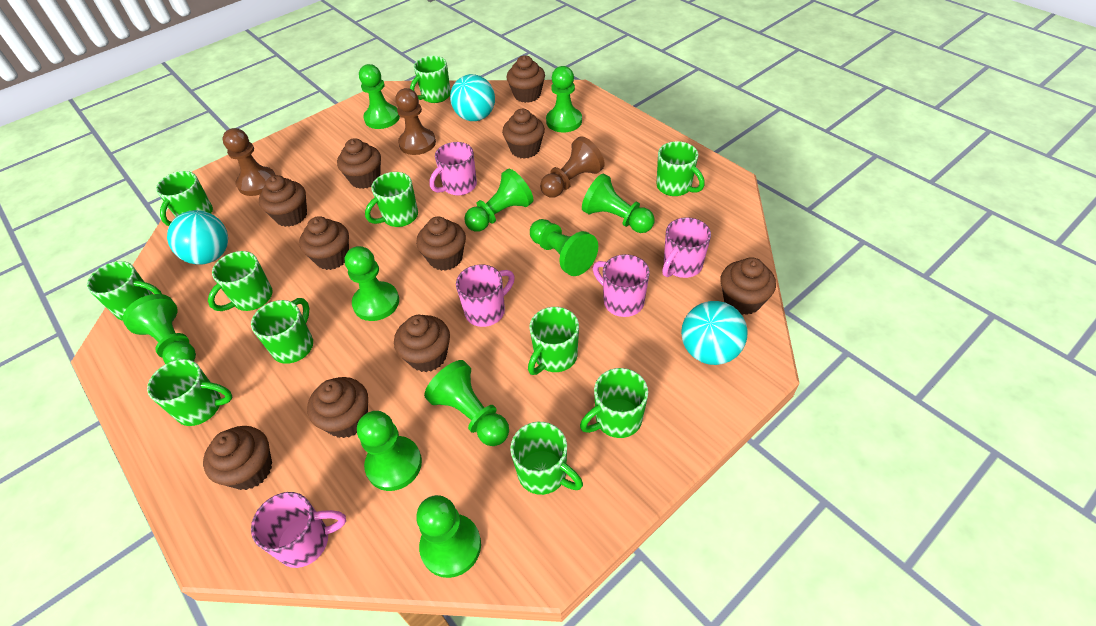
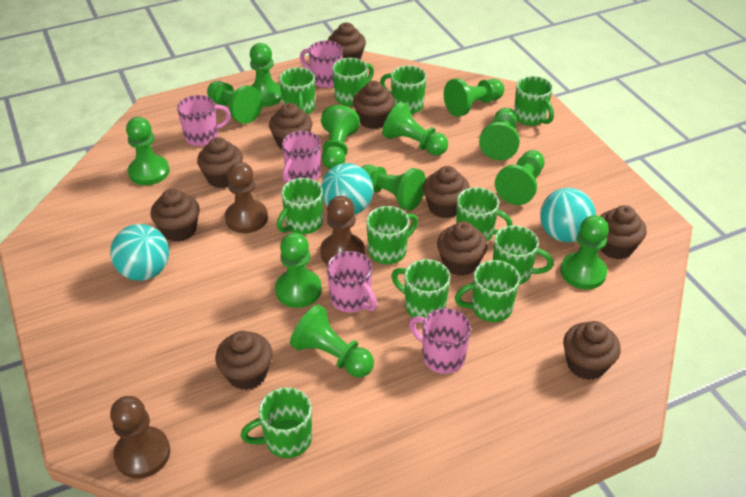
green pawn: [123,294,196,364] [345,246,399,321] [357,411,422,491] [359,64,400,129] [416,495,481,578] [424,360,509,446] [464,169,533,232] [530,219,598,276] [546,66,582,132] [582,174,654,233] = 10 -> [126,117,170,185] [207,81,263,124] [250,43,282,107] [275,233,322,308] [290,305,374,377] [321,105,360,169] [361,165,426,211] [382,102,448,156] [444,78,504,117] [479,108,520,160] [495,150,545,205] [560,215,609,290] = 12

